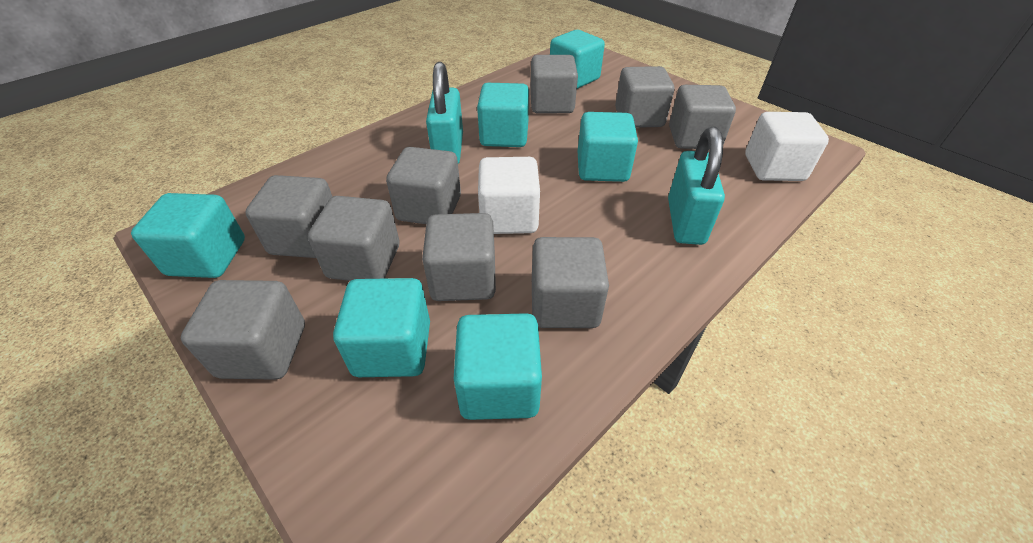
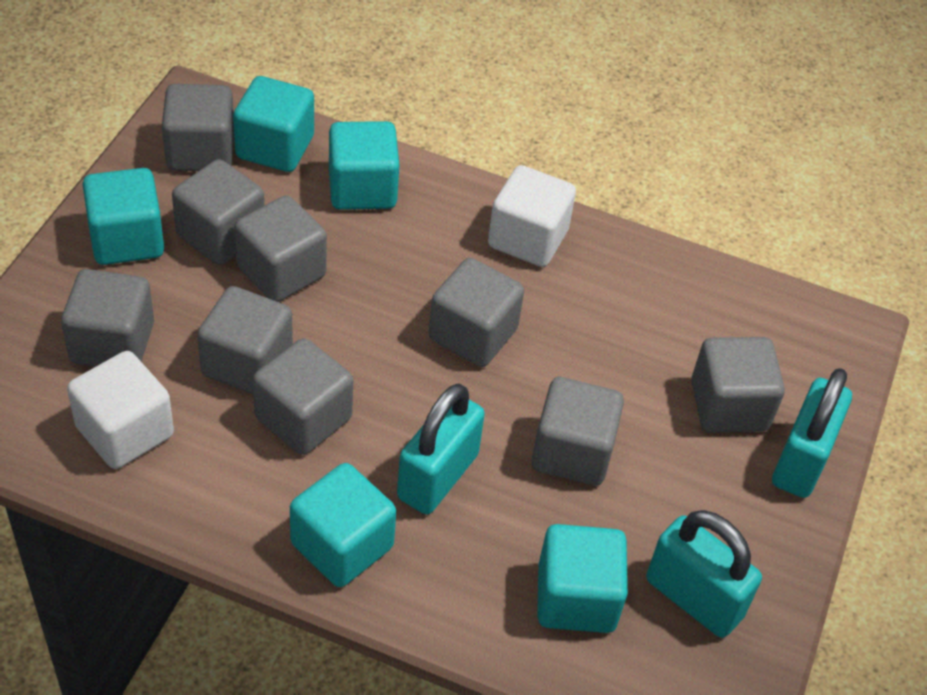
turquoise cube: [131,193,245,278] [333,278,430,377] [454,313,542,420] [477,83,529,147] [550,30,605,89] [578,112,638,182] = 6 -> [83,168,164,265] [233,76,314,172] [290,463,396,587] [329,121,399,210] [537,524,628,633] = 5
turquoise padlock: [426,62,463,164] [668,127,725,245] = 2 -> [397,384,485,514] [646,510,762,638] [772,368,852,498] = 3

